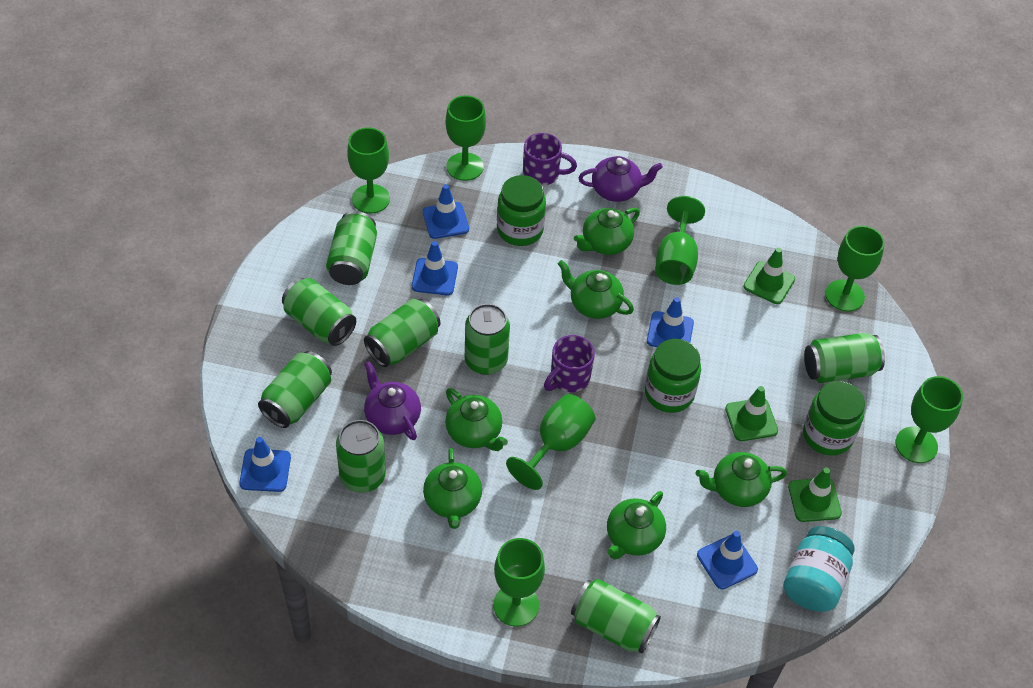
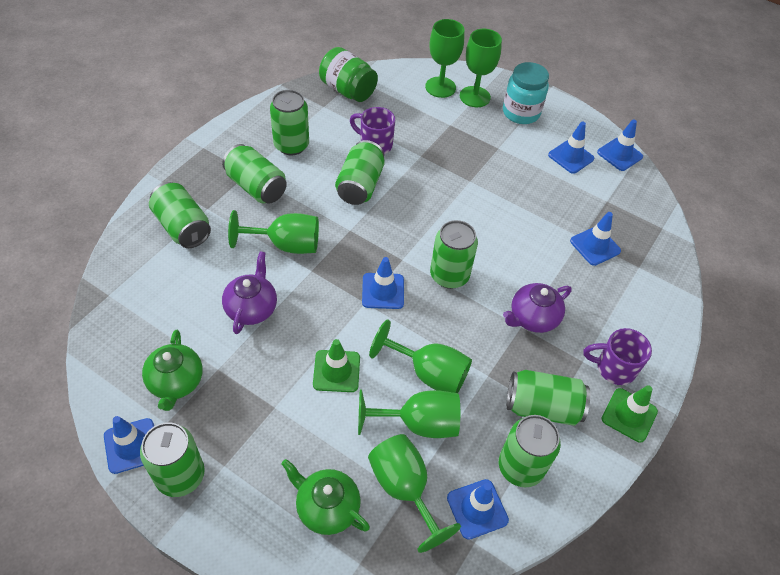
blue traffic cone: [239,437,291,492] [412,241,458,295] [423,184,469,239] [647,297,694,347] [697,531,758,589] = 5 -> [104,416,154,474] [362,257,404,309] [447,479,509,540] [548,122,594,174] [570,212,621,266] [597,119,643,171] = 6
green goblet: [347,127,390,214] [446,95,486,181] [493,538,545,627] [506,394,596,490] [656,196,705,285] [825,226,885,312] [896,376,963,463] = 7 -> [228,210,319,254] [358,389,460,438] [368,434,461,553] [369,320,472,393] [425,19,464,98] [460,29,502,107] = 6
green jar: [497,175,546,246] [645,339,701,413] [803,381,865,456] = 3 -> [319,47,378,102] = 1
green teapot: [423,448,482,529] [445,388,508,451] [558,260,634,319] [574,208,640,255] [607,491,666,559] [695,452,787,507] = 6 -> [142,330,203,411] [281,459,370,535] = 2
green traffic cone: [725,386,778,441] [743,248,795,304] [788,468,842,522] = 3 -> [313,339,360,392] [602,385,658,443] = 2

